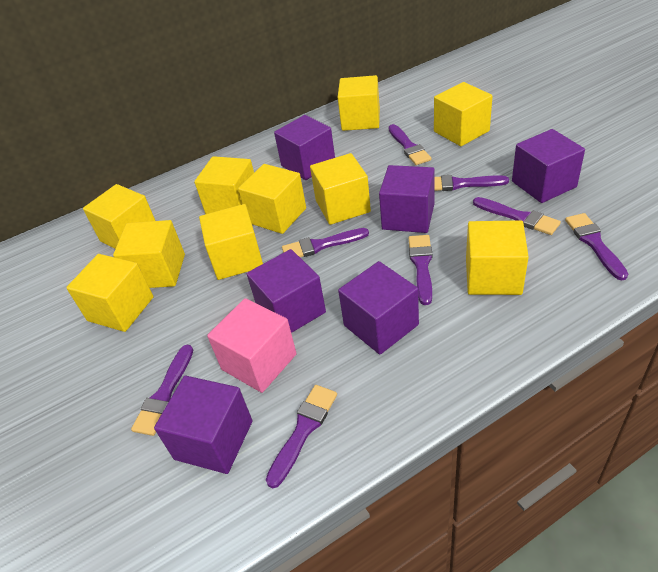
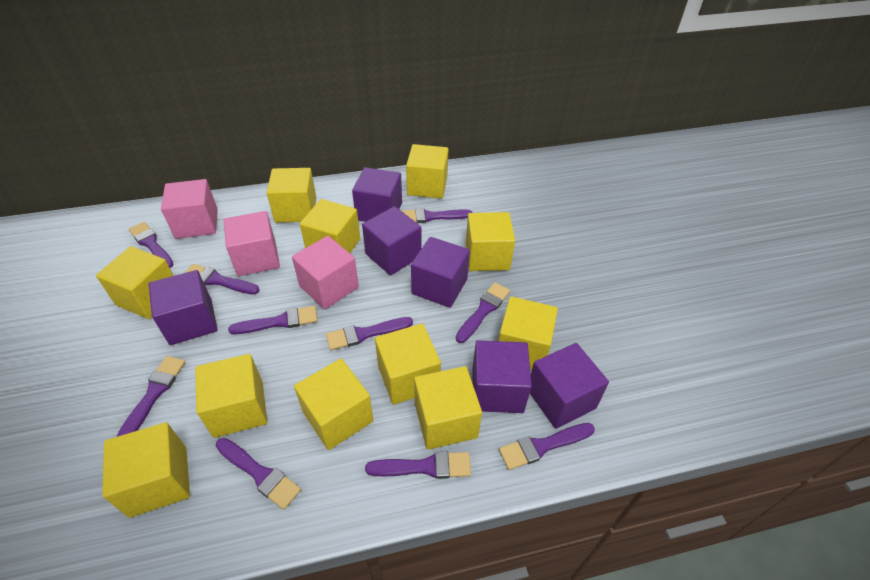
pink cube: [207,298,297,393] = 1 -> [161,179,218,239] [223,211,280,276] [292,236,359,309] = 3
purple brush: [131,345,193,436] [266,385,337,488] [282,228,369,257] [388,124,431,165] [409,235,432,305] [435,175,509,191] [473,197,561,235] [565,213,628,280] = 8 -> [117,356,185,437] [129,222,174,268] [185,264,260,295] [216,438,301,510] [228,306,318,334] [326,317,413,350] [365,452,471,479] [402,208,472,223] [456,282,510,343] [499,423,595,470] = 10
yellow cube: [66,254,153,332] [83,184,155,249] [113,220,185,288] [194,156,254,214] [199,204,263,280] [238,164,306,234] [310,153,371,225] [338,75,380,131] [434,82,493,146] [466,220,529,295] = 10 -> [96,246,174,319] [102,422,190,518] [195,354,267,438] [266,168,316,223] [294,358,373,450] [300,199,360,253] [375,324,441,405] [406,144,449,199] [414,366,482,450] [466,212,515,271] [498,296,558,370] = 11

